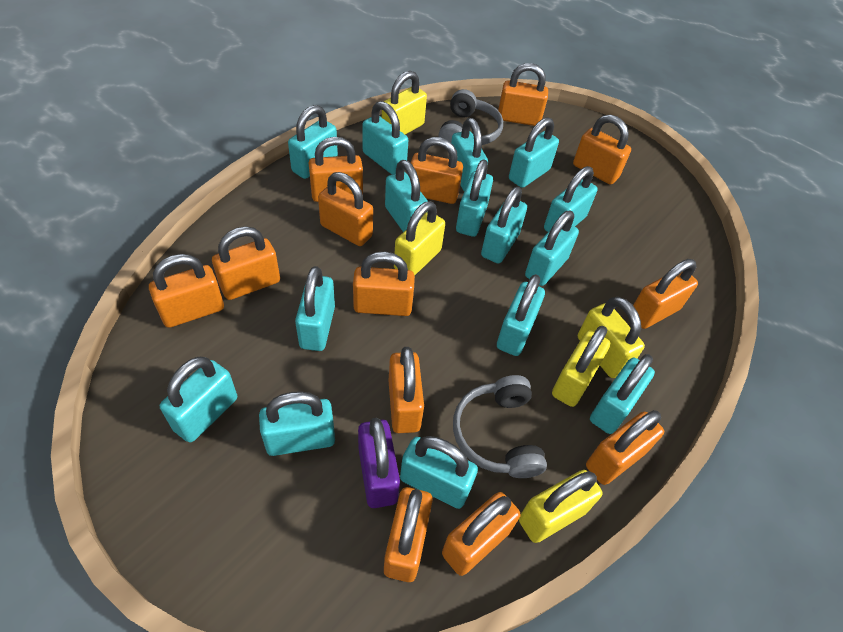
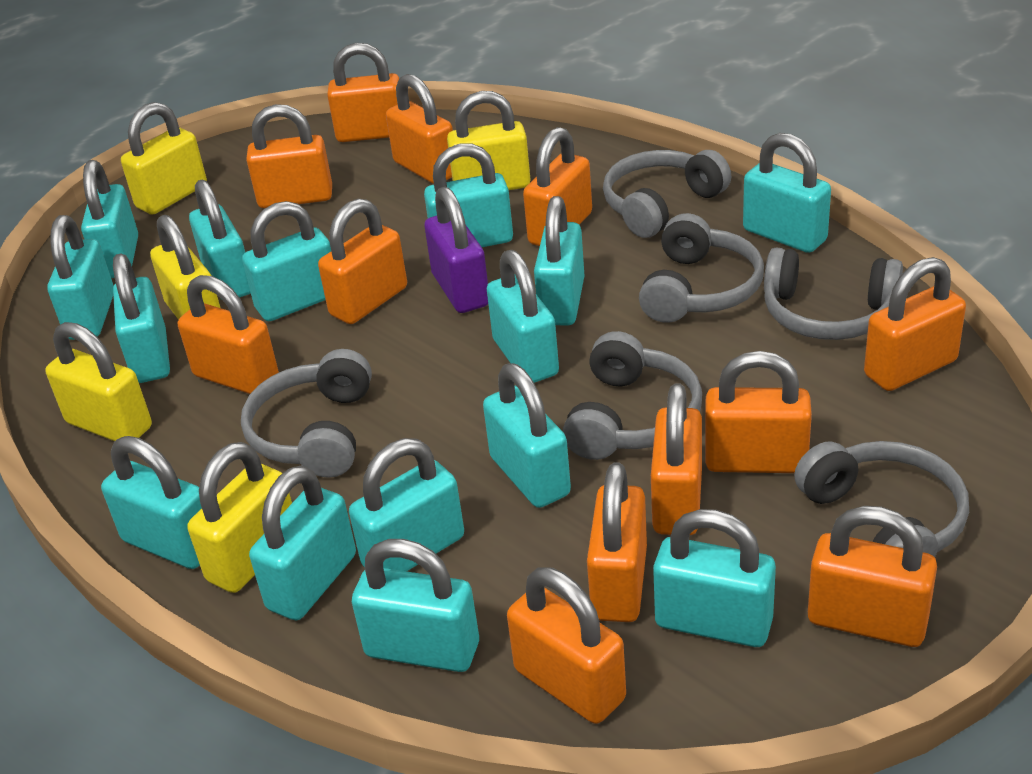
grey headphones: [438,89,503,145] [453,375,547,478] = 2 -> [241,349,372,478] [563,331,702,460] [603,150,731,238] [639,213,764,323] [764,247,903,340] [794,441,969,557] = 6
orange padlock: [149,254,224,328] [212,226,280,300] [309,137,363,202] [318,172,373,246] [353,252,415,316] [384,487,433,582] [388,347,424,433] [411,137,463,204] [442,492,521,576] [498,63,548,126] [573,114,631,185] [586,410,664,485] [633,259,698,329] = 13 -> [178,275,279,394] [246,104,332,208] [318,199,407,324] [327,43,399,142] [386,74,453,184] [507,567,626,724] [523,127,592,246] [587,462,647,622] [651,383,702,535] [705,351,812,473] [808,506,937,647] [864,257,966,391] = 12

